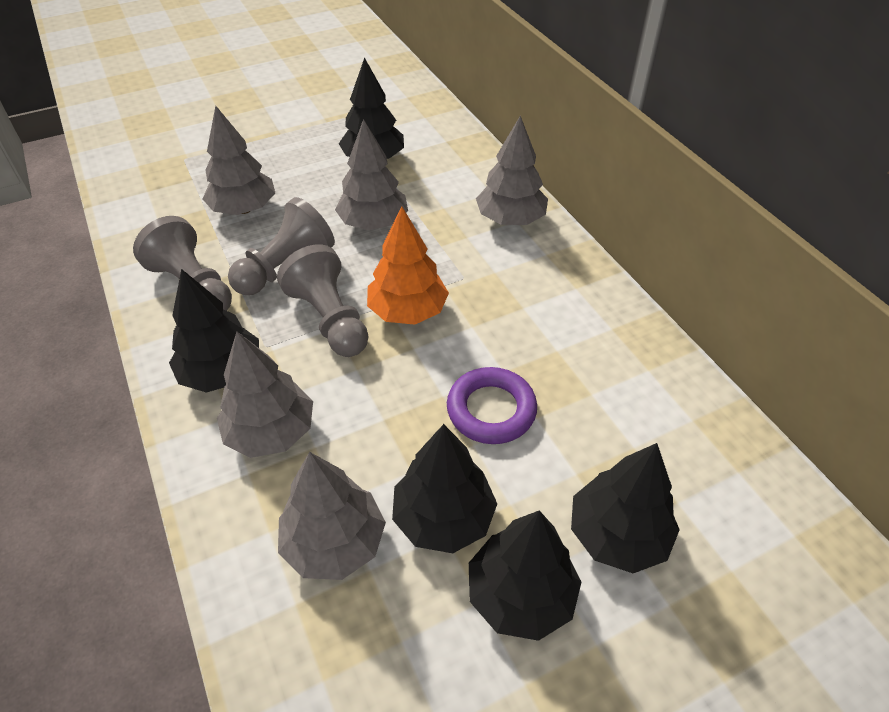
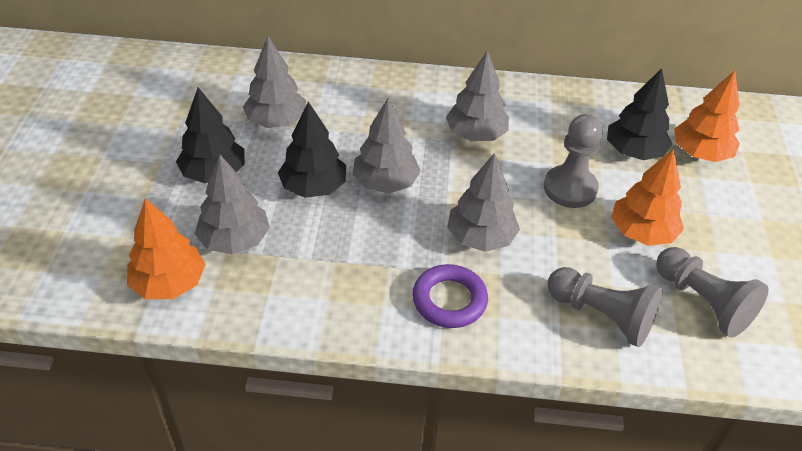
black tree: [169,269,259,393] [339,57,404,159] [392,424,497,553] [469,510,581,641] [571,443,680,573] = 5 -> [176,88,245,183] [278,101,346,198] [607,68,672,160] = 3
orange tree: [367,207,449,325] = 1 -> [127,198,206,299] [611,149,684,246] [674,70,740,162] = 3

